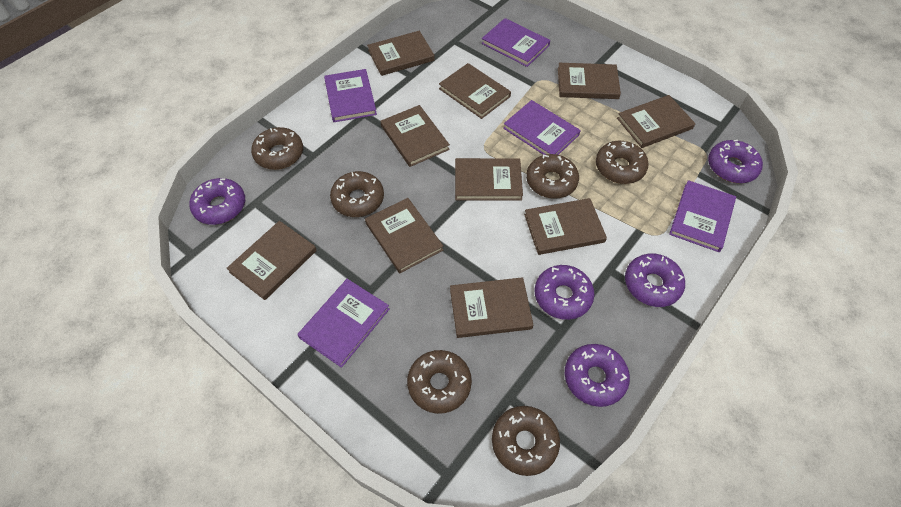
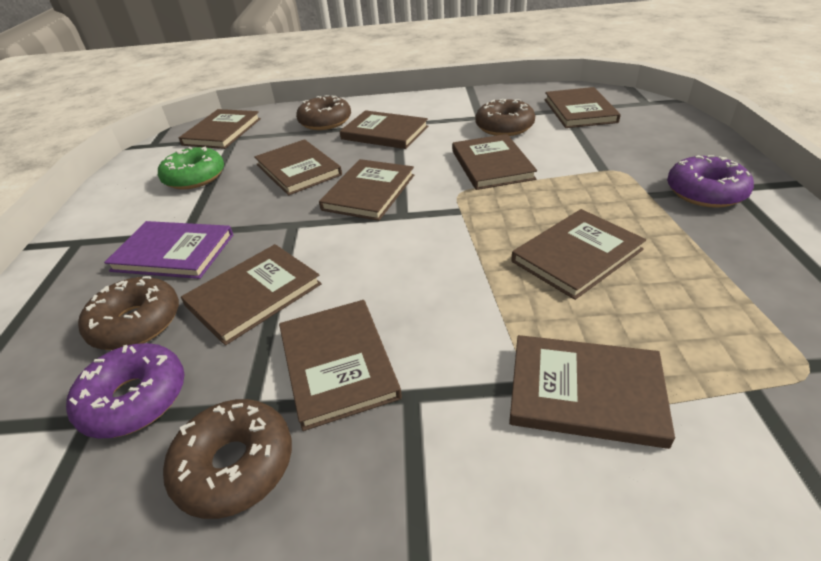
brown donut: [251,127,303,170] [330,171,384,217] [407,350,472,414] [492,406,560,476] [526,154,579,199] [596,141,649,184] = 6 -> [78,276,179,350] [163,399,292,519] [296,95,351,130] [475,99,535,136] = 4
green donut: none = 0 -> [158,146,224,189] = 1
purple book: [297,279,390,368] [324,69,377,122] [482,18,550,67] [503,100,581,155] [669,180,736,252] = 5 -> [104,221,233,279] = 1
purple donut: [189,178,245,225] [535,265,595,320] [565,344,630,407] [625,253,685,307] [708,140,763,183] = 5 -> [66,343,184,439] [667,155,754,208] = 2

